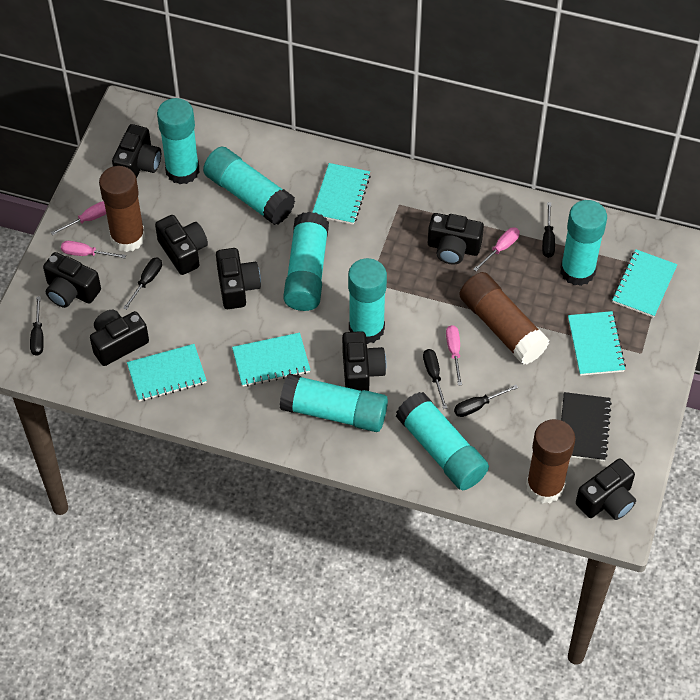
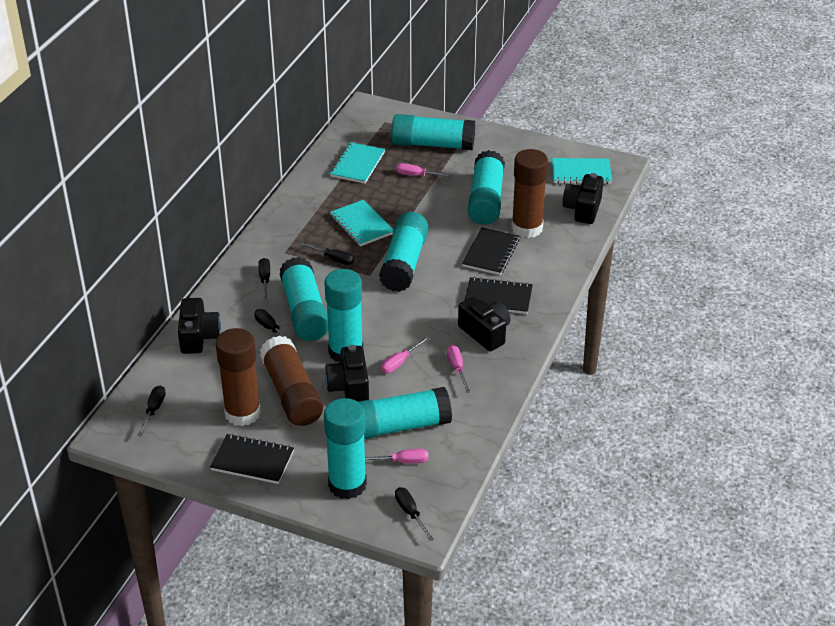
black camera: [43,252,101,308] [90,310,149,366] [112,124,161,178] [155,215,208,275] [216,248,261,309] [342,331,387,391] [428,213,484,265] [576,459,636,520] = 8 -> [178,298,221,354] [325,345,369,402] [458,296,510,351] [563,173,604,224] = 4
black notebook: [561,392,612,461] = 1 -> [210,434,294,484] [462,227,520,275] [464,277,533,314] = 3
turquoise notebook: [127,344,207,402] [232,333,310,387] [312,163,371,225] [568,311,626,376] [612,249,677,318] = 5 -> [330,142,385,184] [330,200,393,246] [552,158,612,184] = 3

